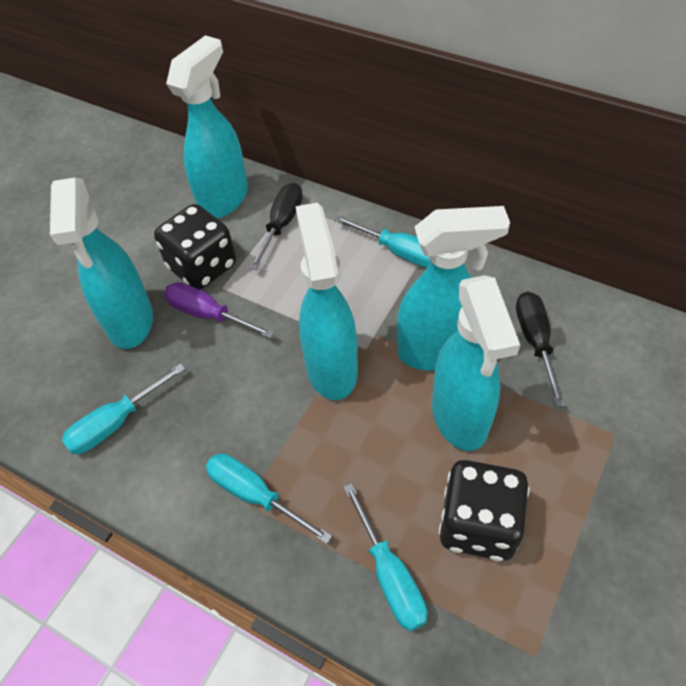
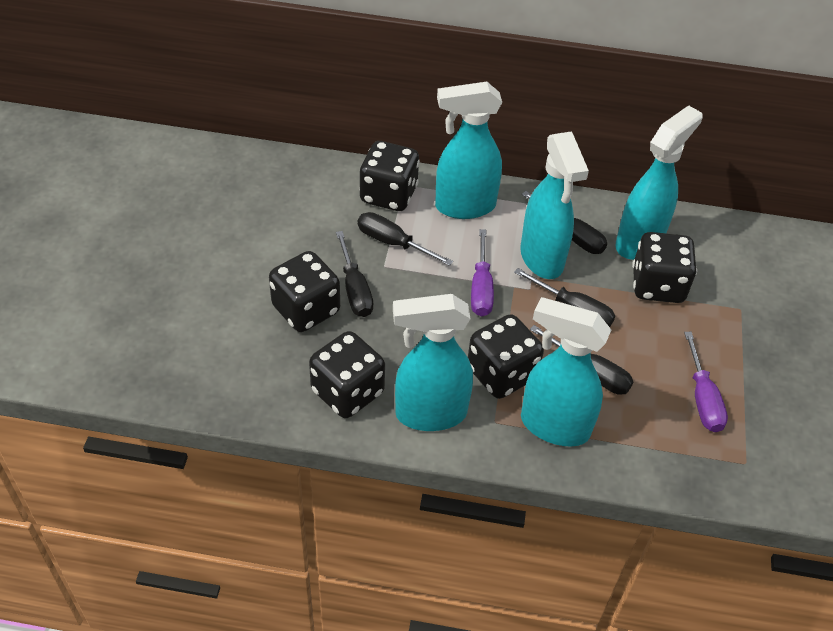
black dice: [154,204,236,290] [439,460,529,561] = 2 -> [269,251,340,332] [309,331,385,418] [359,141,420,211] [468,314,544,399] [632,232,697,303] = 5
black screwdriver: [250,183,303,270] [516,291,566,407] = 2 -> [336,231,373,317] [358,212,453,266] [514,268,615,327] [522,191,607,254] [530,325,633,395] = 5
purple screwdriver: [164,282,274,338] = 1 -> [471,229,494,317] [684,332,728,432] = 2
turquoise screwdriver: [62,363,185,454] [206,453,332,544] [334,216,430,268] [343,483,427,631] = 4 -> none = 0

